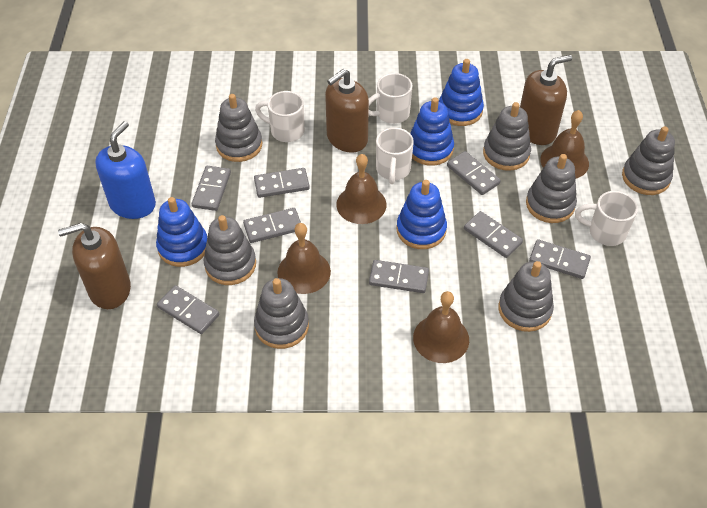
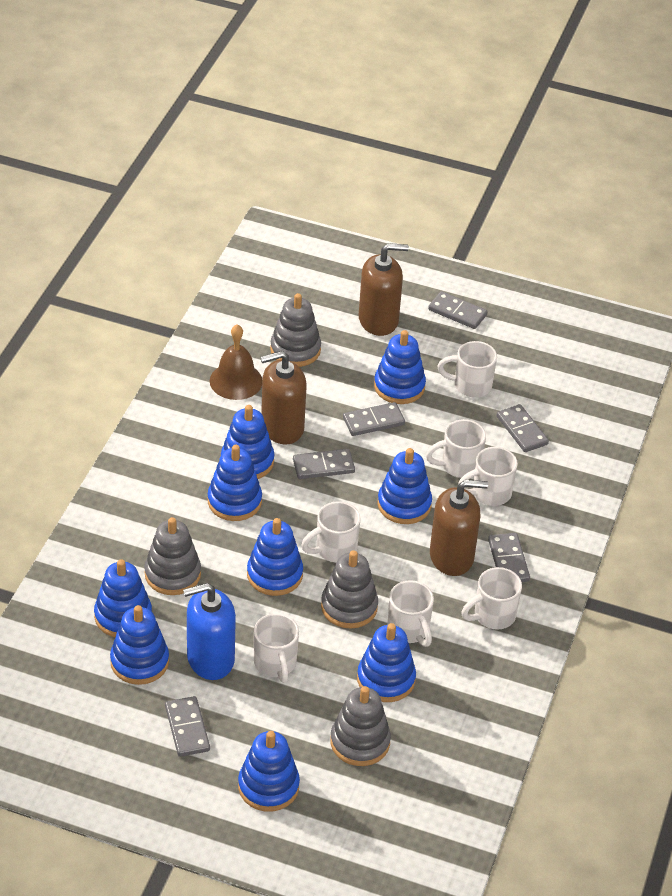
blue stacking toy: [156,197,207,267] [397,180,447,249] [410,97,454,166] [439,59,484,126] = 4 -> [94,559,152,637] [110,605,169,685] [208,445,262,521] [221,405,274,479] [238,731,300,812] [247,518,303,596] [357,623,416,702] [374,330,426,404] [378,448,432,524] = 9
brown bell: [277,223,331,294] [336,154,387,224] [413,291,469,363] [540,110,589,178] = 4 -> [210,324,262,400] = 1
grey domino: [157,285,219,334] [192,166,231,211] [243,208,301,243] [254,168,310,198] [369,260,429,293] [447,151,501,195] [464,211,523,258] [529,239,591,279] = 8 -> [165,696,210,757] [293,449,355,479] [343,402,405,436] [428,291,488,329] [488,533,530,582] [496,404,549,452] = 6
grey stacking toy: [204,215,256,285] [215,94,262,162] [254,278,309,349] [483,102,531,171] [499,261,554,332] [526,154,577,223] [622,126,675,195] = 7 -> [144,517,201,595] [270,293,321,367] [321,550,378,629] [330,686,391,766] = 4
white mug: [255,91,305,142] [369,73,413,124] [376,128,414,184] [575,191,638,246] = 4 -> [254,613,299,683] [301,501,361,562] [387,580,434,647] [426,419,486,478] [438,341,497,398] [458,447,518,506] [461,567,522,630] = 7

